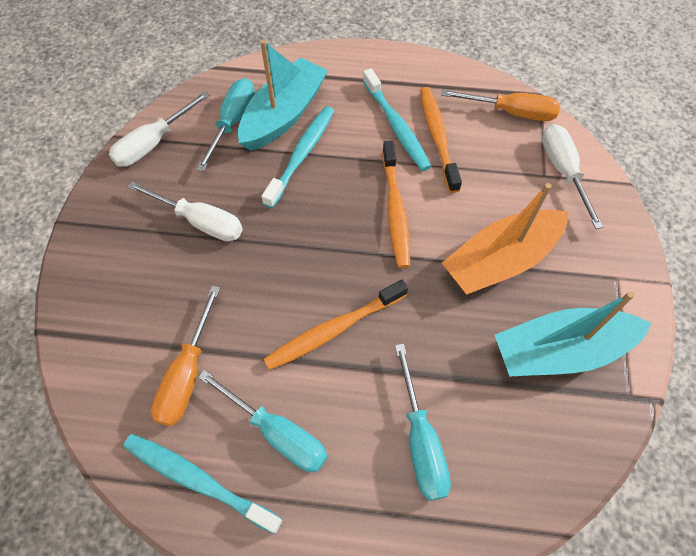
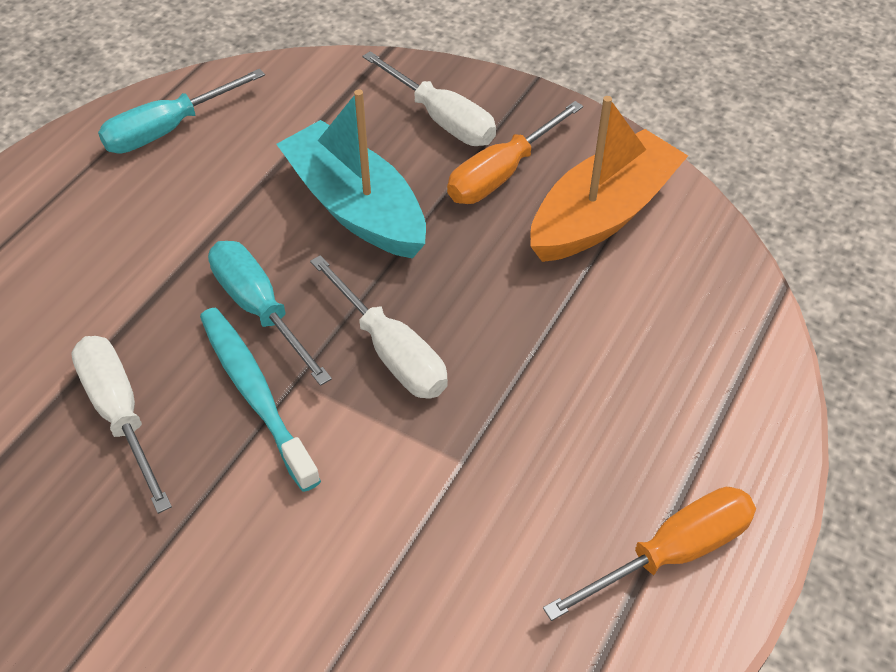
orange toothbrush: [264,280,408,370] [382,141,410,268] [420,87,462,193] = 3 -> none = 0
turquoise boat: [238,40,328,151] [495,291,652,376] = 2 -> [276,89,426,259] = 1
turquoise screwdriver: [196,78,255,172] [198,370,328,472] [395,343,451,501] = 3 -> [98,69,265,154] [208,241,332,386] = 2
turquoise toothbrush: [123,434,283,534] [262,106,334,208] [363,68,431,171] = 3 -> [200,308,321,492] = 1

